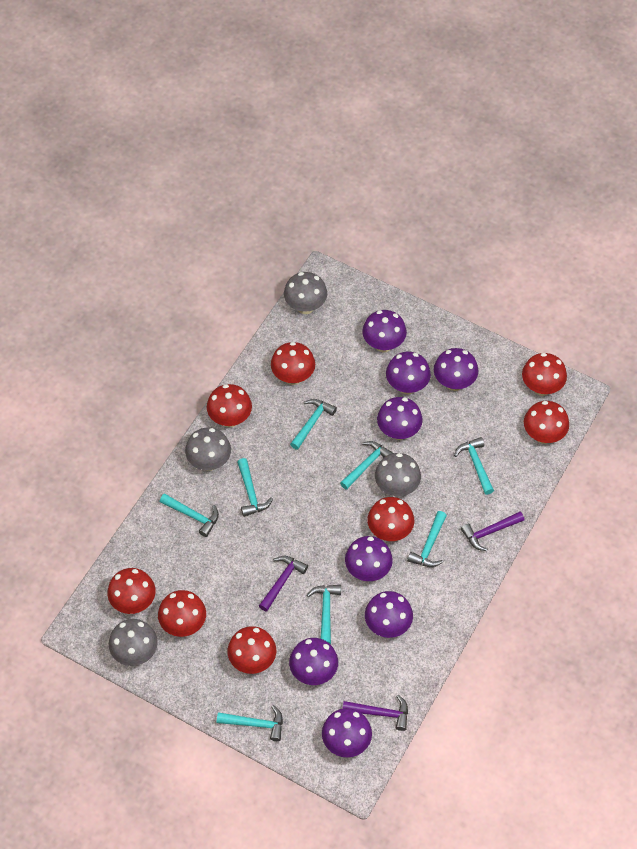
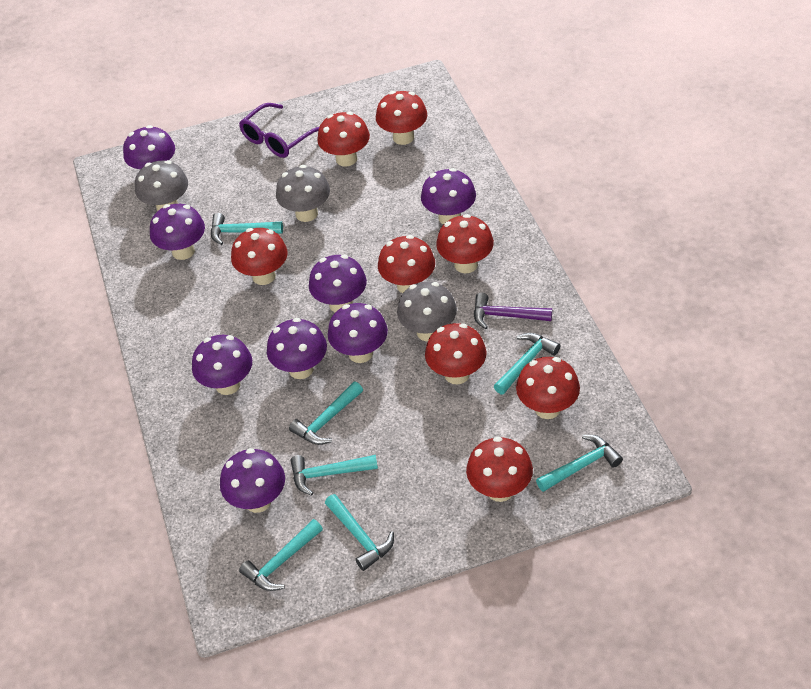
grey mushroom: [109,619,158,666] [185,427,231,471] [284,272,327,314] [375,453,421,496] = 4 -> [135,160,188,211] [276,165,330,222] [397,282,457,341] = 3
purple glasses: none = 0 -> [239,103,319,158] = 1
purple hammer: [259,556,308,612] [342,695,408,731] [461,511,524,551] = 3 -> [474,293,552,329] = 1
turquoise hammer: [160,493,219,537] [217,705,283,741] [237,458,273,517] [290,399,337,450] [307,585,341,644] [340,441,393,490] [407,511,447,567] [454,437,494,495] = 8 -> [211,213,283,245] [239,519,323,591] [289,382,363,445] [291,455,378,496] [325,494,394,571] [494,333,560,394] [536,435,623,492] = 7

